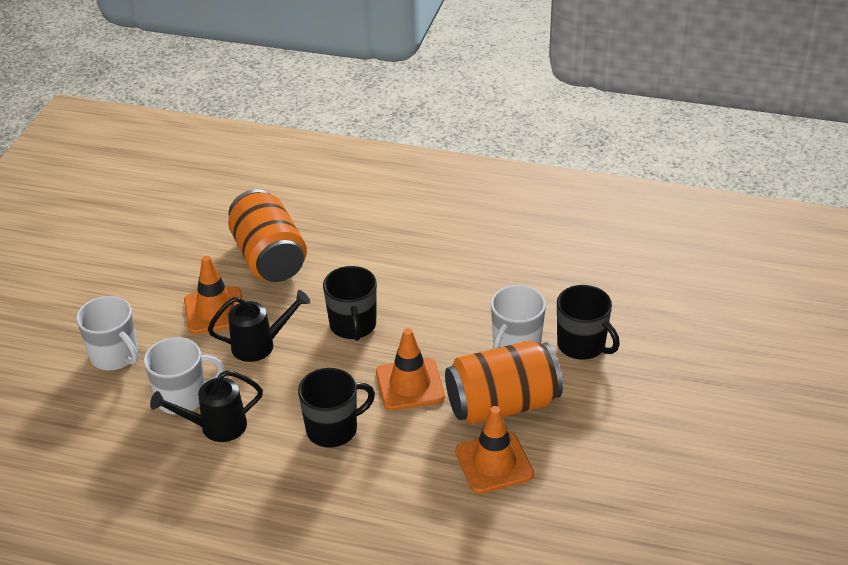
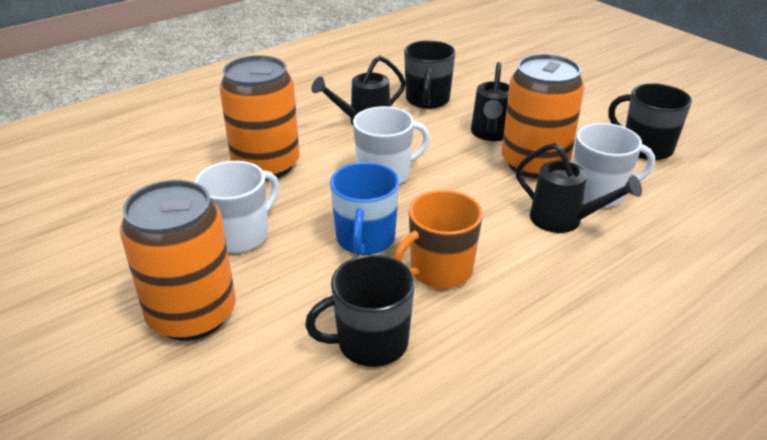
black watering can: [150,370,263,442] [208,290,310,362] = 2 -> [311,56,406,125] [471,62,509,141] [516,143,642,233] = 3
blue mug: none = 0 -> [330,162,399,256] = 1
orange can: [228,189,307,282] [445,341,563,425] = 2 -> [119,180,236,341] [219,55,300,180] [502,54,584,179] = 3
orange mug: none = 0 -> [394,190,483,289] = 1
orange traffic cone: [184,256,243,334] [376,328,445,411] [455,406,534,494] = 3 -> none = 0

